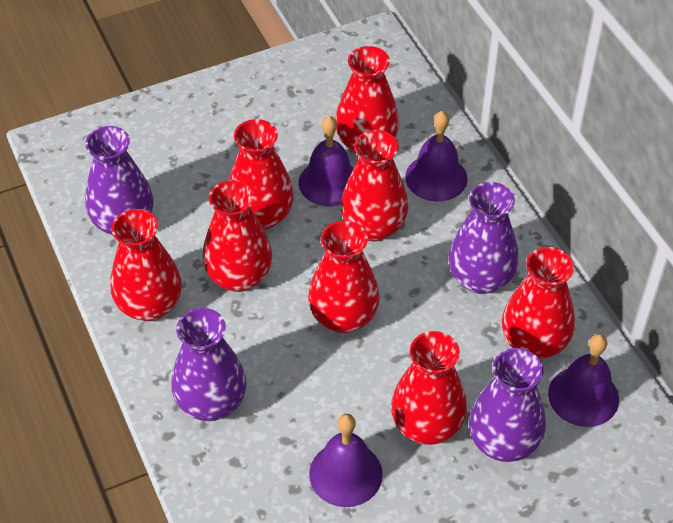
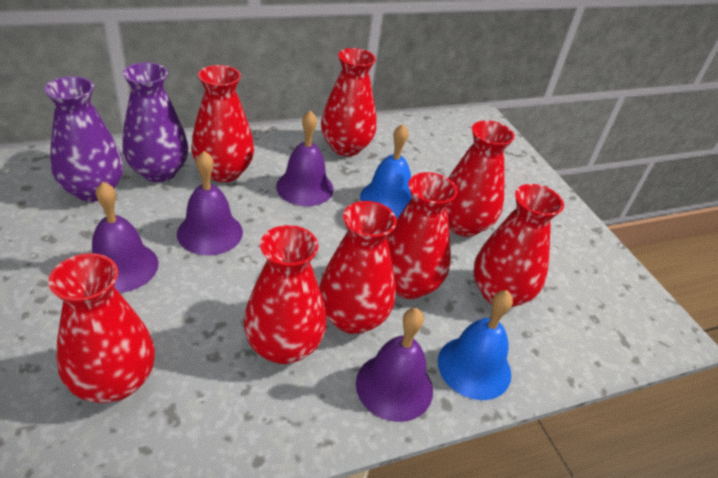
blue bell: none = 0 -> [360,124,412,218] [438,290,513,400] = 2
purple vase: [85,126,154,235] [171,308,247,421] [449,182,519,294] [469,348,546,462] = 4 -> [44,76,123,202] [122,62,188,182] = 2

